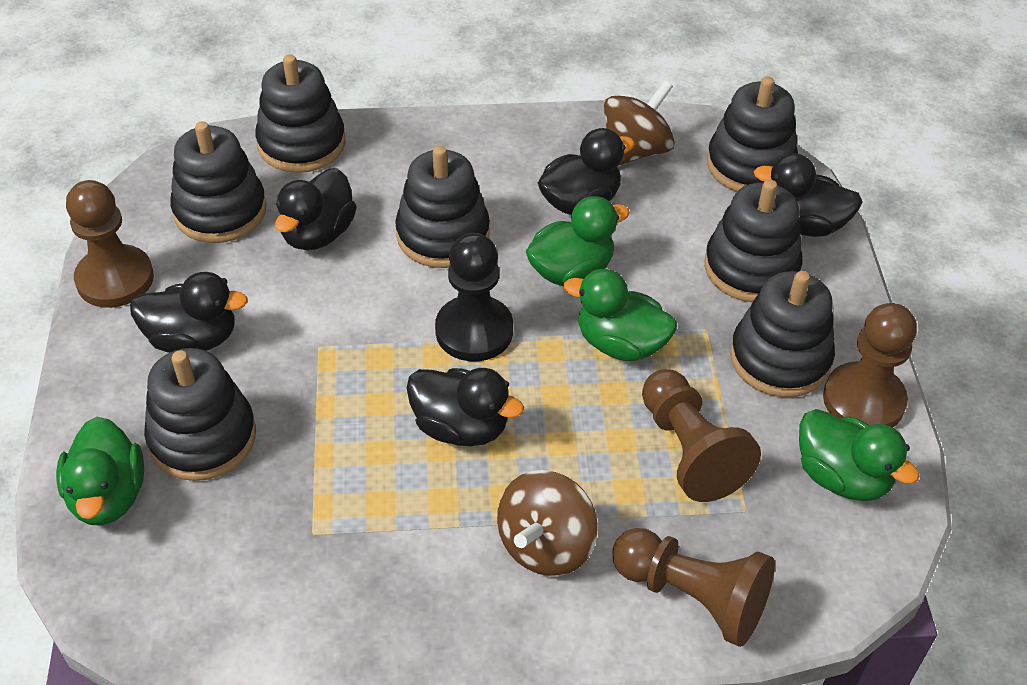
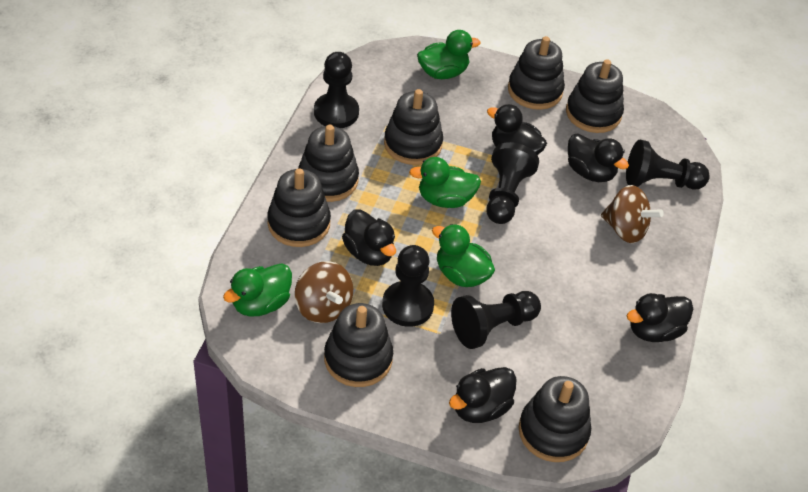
black pawn: [435,233,513,361] = 1 -> [314,52,359,128] [382,245,434,327] [451,291,541,349] [486,142,539,224] [626,140,710,190] = 5
brown pawn: [66,180,154,308] [612,528,775,647] [642,369,761,502] [823,303,917,428] = 4 -> none = 0

